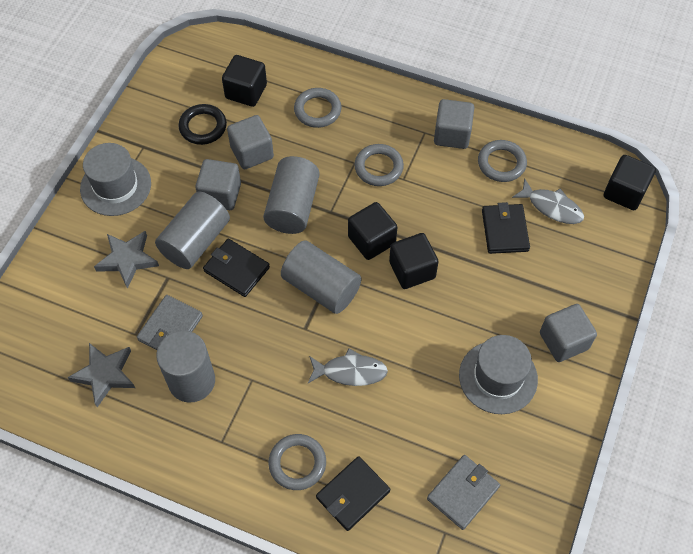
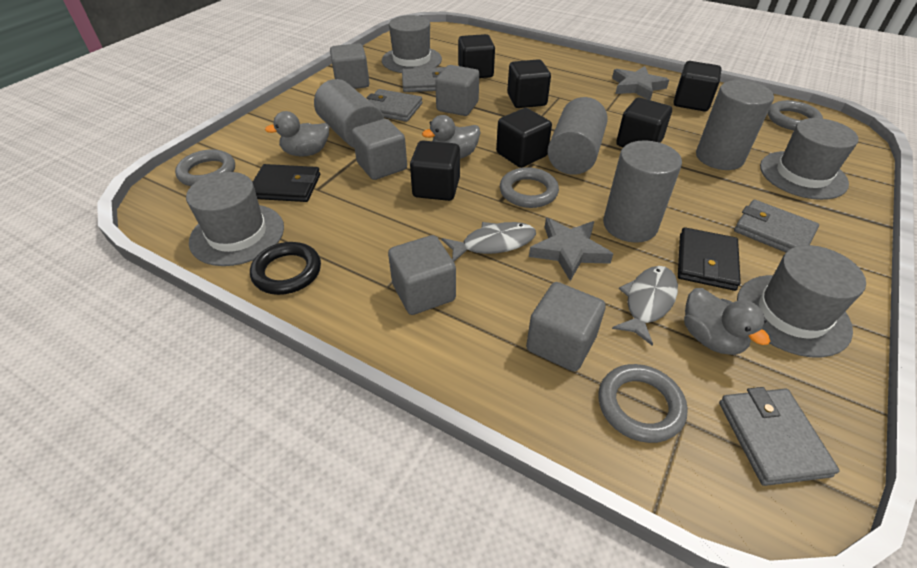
black cube: [222,55,267,107] [348,202,397,260] [389,233,438,289] [604,155,656,210] = 4 -> [410,140,460,201] [458,34,495,78] [496,108,552,168] [507,59,551,108] [616,98,672,148] [674,61,722,111] = 6
black wallet: [203,238,270,297] [316,456,390,531] [482,202,530,254] = 3 -> [253,164,320,202] [678,227,741,291] = 2
grey cube: [195,159,241,210] [227,115,274,169] [434,99,474,149] [540,304,597,362] = 4 -> [330,43,369,89] [352,119,407,180] [388,235,456,315] [435,65,479,116] [526,282,606,372] = 5
grey duck: none = 0 -> [265,111,330,156] [422,115,481,159] [684,288,770,355] = 3
grey hat: [80,143,151,216] [459,335,538,414] = 2 -> [186,172,284,266] [382,15,442,73] [737,245,866,358] [760,118,859,200] = 4
grey wallet: [137,295,203,350] [427,455,500,530] = 2 -> [367,89,422,122] [402,67,446,92] [719,387,840,486] [734,199,819,252] = 4

